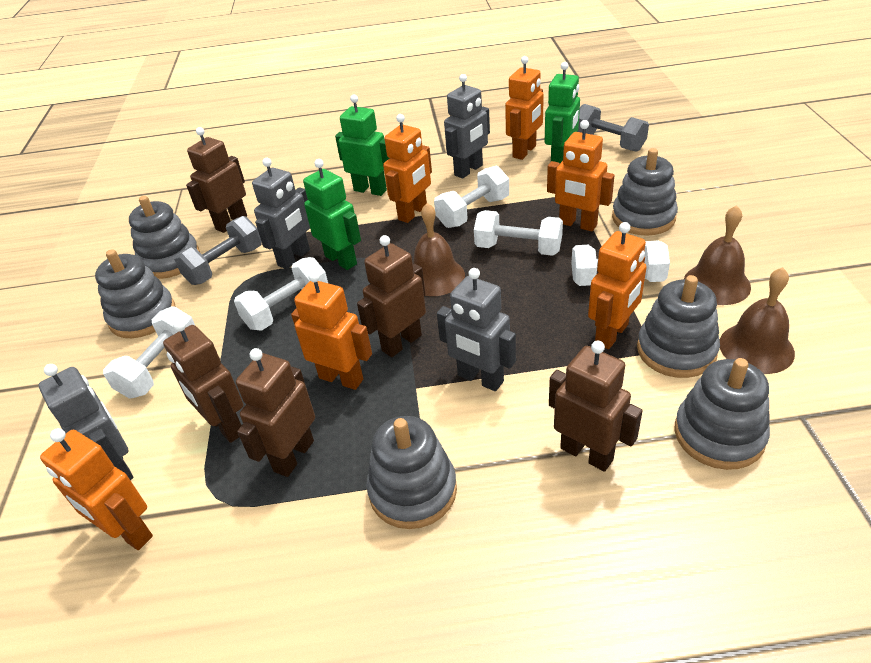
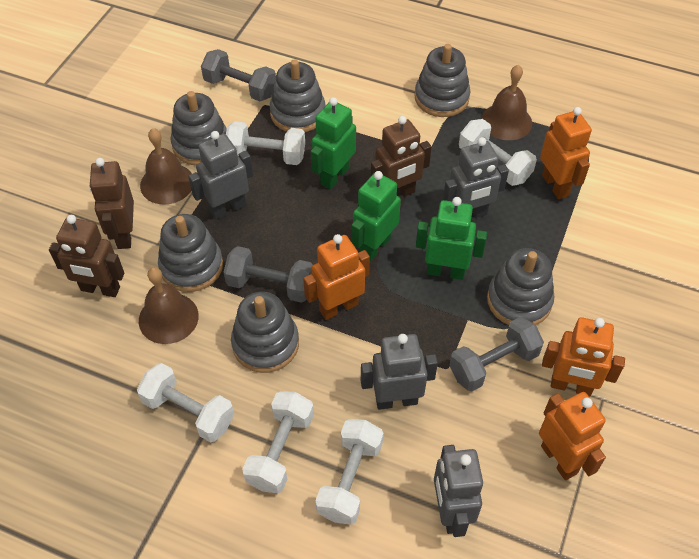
brown robot: [163,320,244,443] [186,127,247,233] [236,348,315,477] [357,235,426,357] [549,341,643,472] = 5 -> [49,215,124,297] [90,158,134,249] [371,116,431,196] = 3
grey dumbbell: [174,216,262,285] [577,104,649,152] = 2 -> [201,49,276,101] [224,246,313,303] [449,317,544,392] = 3
orange robot: [40,428,153,550] [291,271,372,390] [383,114,432,223] [505,56,544,160] [547,120,615,231] [588,222,647,349] = 6 -> [303,234,370,320] [539,392,606,480] [540,107,592,199] [542,317,625,397] = 4

